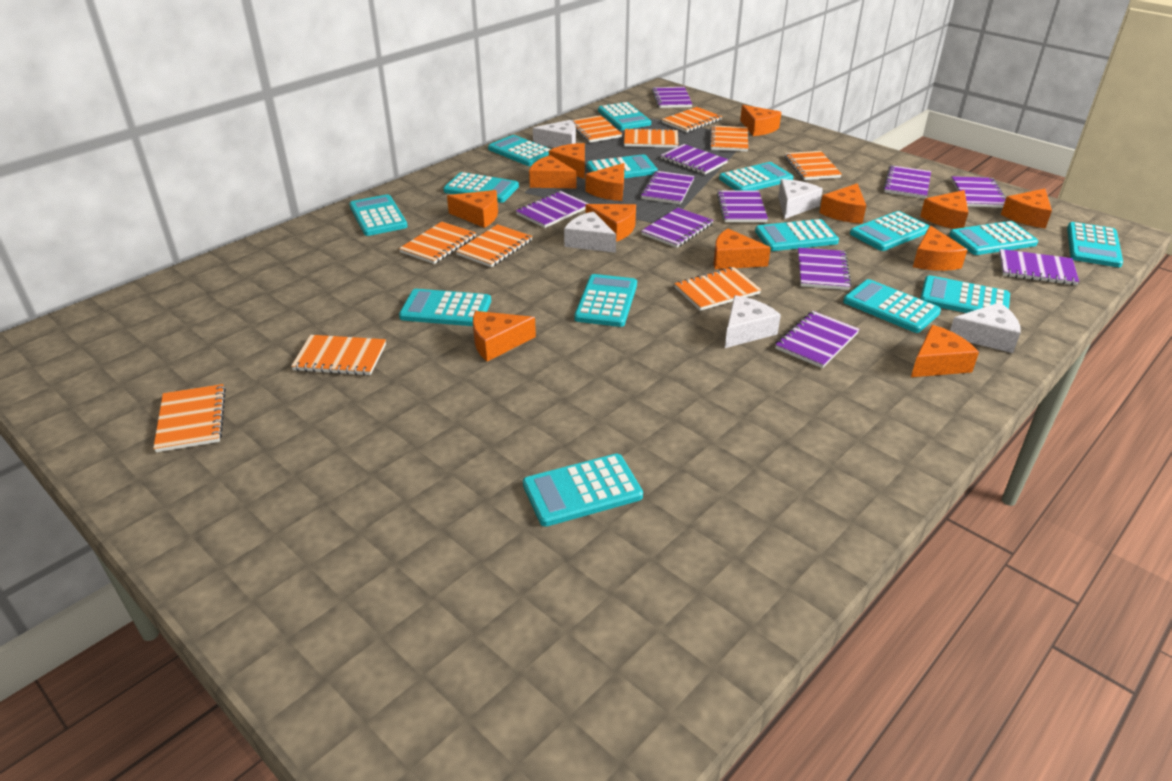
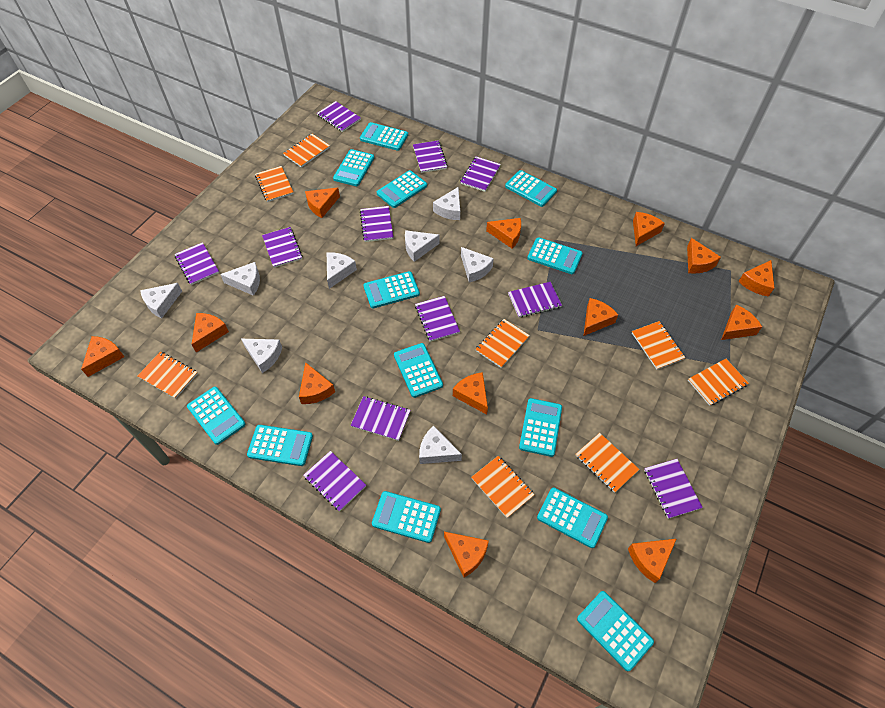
orange notebook: [153,384,226,452] [291,335,386,376] [399,222,476,264] [456,224,532,267] [571,115,622,143] [624,128,679,148] [662,107,722,132] [674,267,761,311] [709,125,748,152] [785,151,842,180] = 10 -> [138,352,198,399] [255,166,294,202] [283,134,330,167] [471,456,535,518] [475,319,530,368] [575,433,639,493] [632,321,686,370] [688,359,749,406] = 8
turquoise calculator: [349,194,408,236] [399,289,491,326] [443,172,519,203] [488,135,551,166] [523,454,643,527] [574,274,637,327] [587,154,658,178] [598,102,651,130] [719,162,793,191] [755,219,839,251] [843,279,941,333] [850,211,929,251] [920,275,1010,313] [949,221,1038,255] [1067,222,1123,267] = 15 -> [187,387,246,445] [247,425,313,466] [333,149,374,186] [360,122,408,151] [363,271,420,308] [372,491,441,543] [377,170,427,208] [394,343,443,398] [505,170,557,207] [519,398,562,457] [527,237,583,274] [537,488,608,548] [577,591,654,671] = 13
white cheese: [533,120,576,148] [564,211,616,253] [725,295,781,348] [778,179,823,219] [950,302,1021,353] = 5 -> [140,283,182,319] [220,262,260,296] [241,339,282,373] [327,252,357,289] [405,230,440,262] [419,426,462,464] [433,187,460,220] [461,247,494,282] = 8

